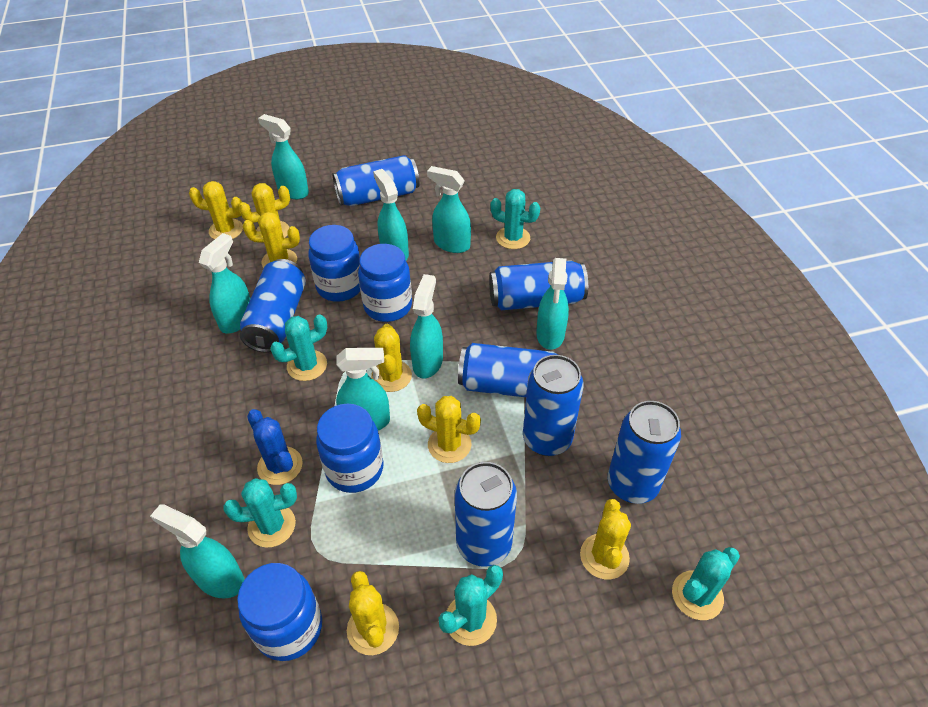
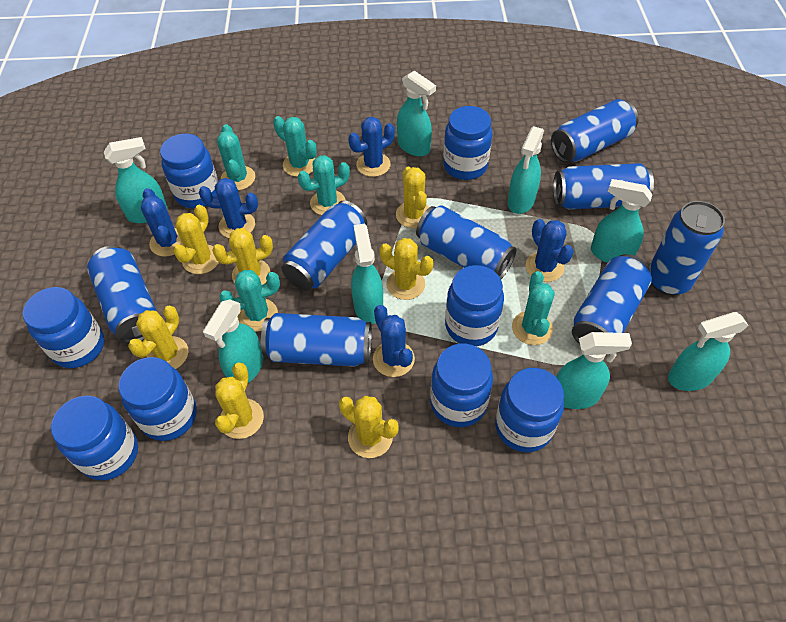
blue cactus: [247,409,303,485] = 1 -> [141,188,184,257] [199,178,258,238] [349,117,395,177] [373,305,415,377] [526,219,574,282] = 5
blue can: [240,259,306,353] [332,155,420,206] [455,462,517,567] [458,343,558,397] [489,260,588,310] [523,355,584,456] [608,401,681,504] = 7 -> [87,246,156,343] [261,313,372,367] [282,201,367,291] [416,205,516,279] [551,99,639,163] [553,163,654,209] [572,254,652,344] [649,201,725,295] = 8
blue jar: [237,563,322,661] [308,225,360,302] [316,404,383,493] [358,244,412,322] = 4 -> [23,287,104,368] [51,396,138,480] [118,357,197,441] [160,134,218,208] [430,344,493,427] [443,106,492,180] [445,265,504,346] [495,368,564,452] = 8

